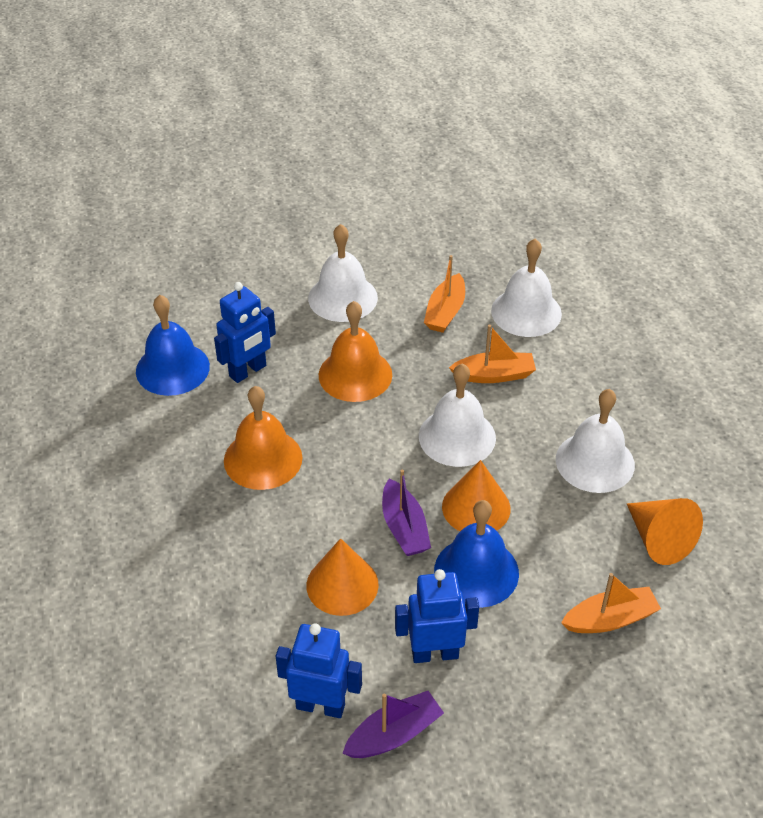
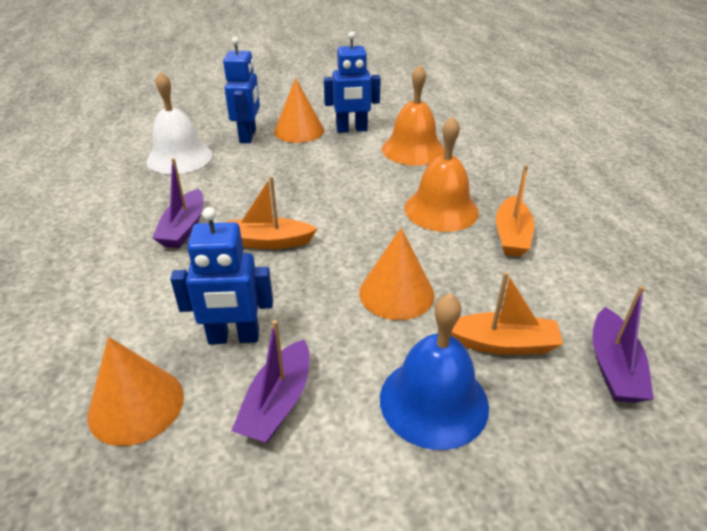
blue bell: [136,295,210,396] [434,500,519,608] = 2 -> [380,293,489,450] = 1
purple boat: [343,691,444,758] [382,470,431,556] = 2 -> [152,158,204,248] [231,320,309,443] [592,286,654,403] = 3
white bell: [308,224,378,322] [419,364,496,467] [491,239,562,337] [556,389,635,493] = 4 -> [146,71,213,174] = 1

